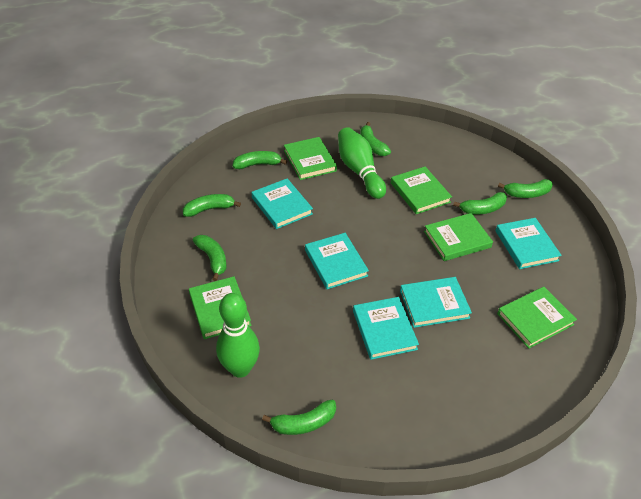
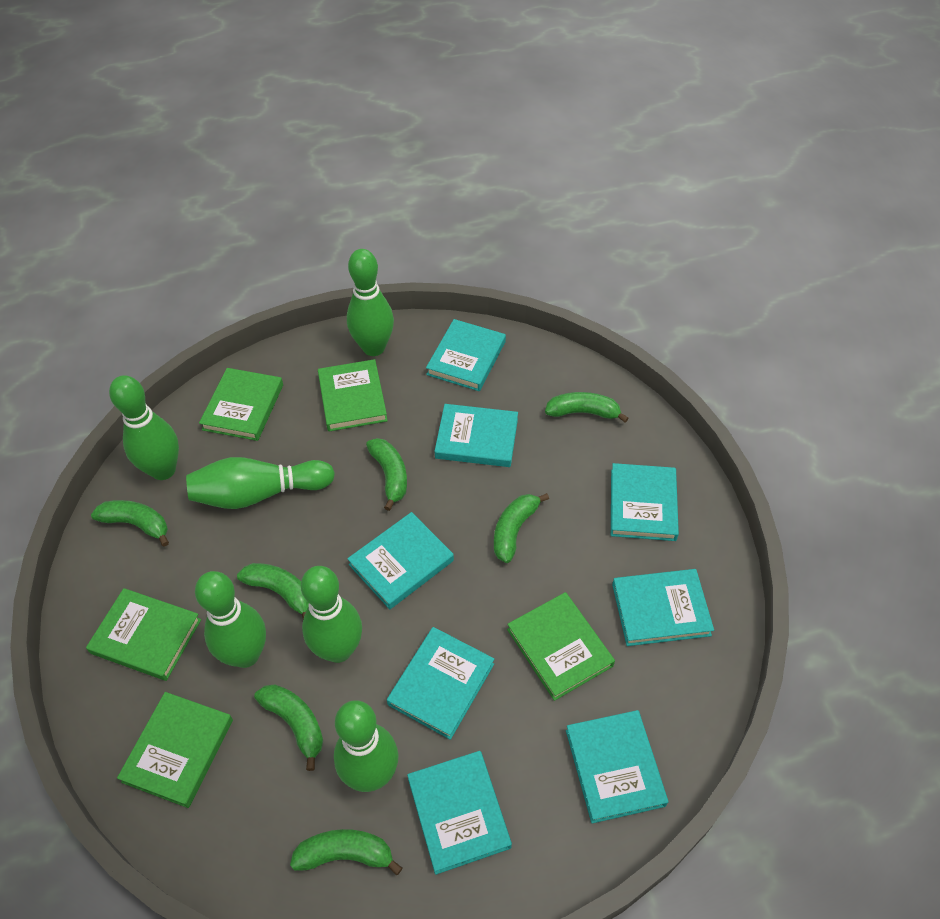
green bowling pin: [216,293,260,378] [338,127,386,199] = 2 -> [109,375,179,480] [186,457,335,509] [195,571,266,668] [301,566,362,663] [334,700,399,792] [347,249,394,356] = 6
turquoise book: [252,178,313,229] [305,233,369,289] [353,297,419,360] [400,277,472,328] [495,218,562,269] = 5 -> [347,512,454,609] [387,627,494,740] [407,751,512,875] [426,319,506,391] [435,404,518,467] [566,710,668,823] [611,463,679,541] [612,569,714,646] = 8

